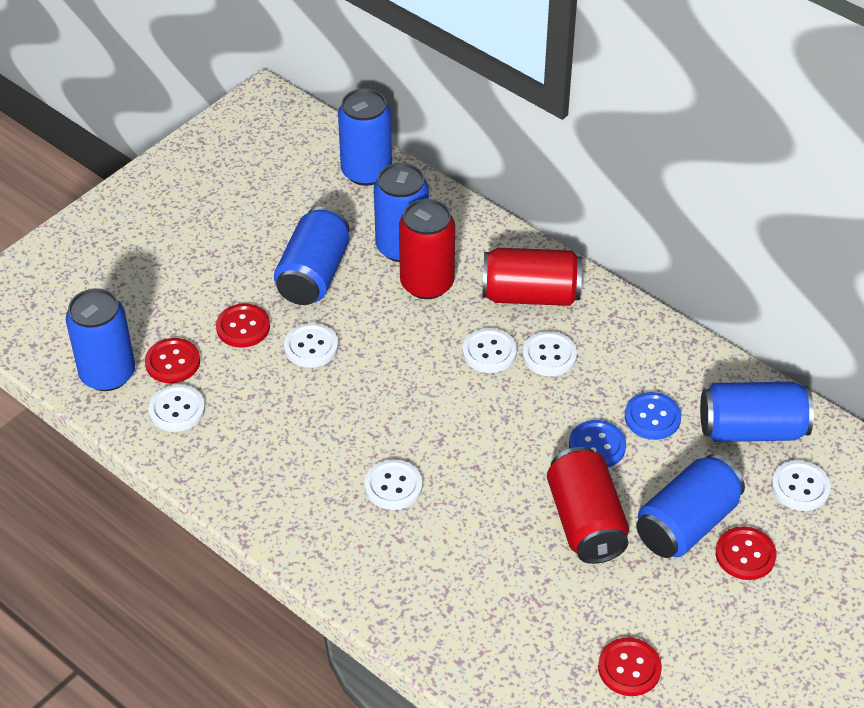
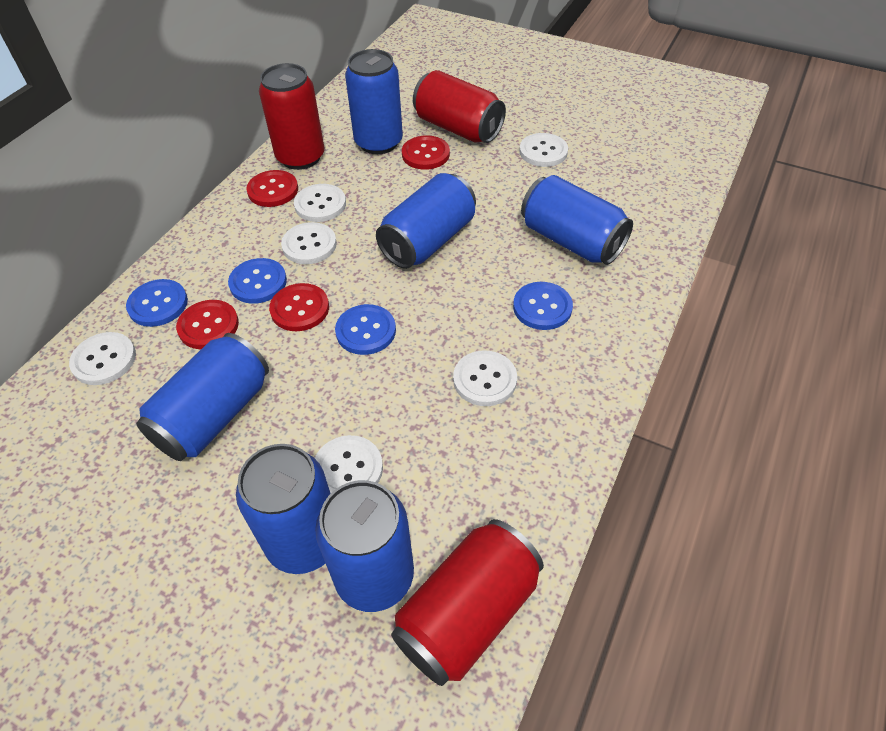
blue button: [569,420,626,467] [625,392,681,440] = 2 -> [126,279,188,327] [228,258,287,304] [335,304,396,355] [513,282,573,330] = 4

